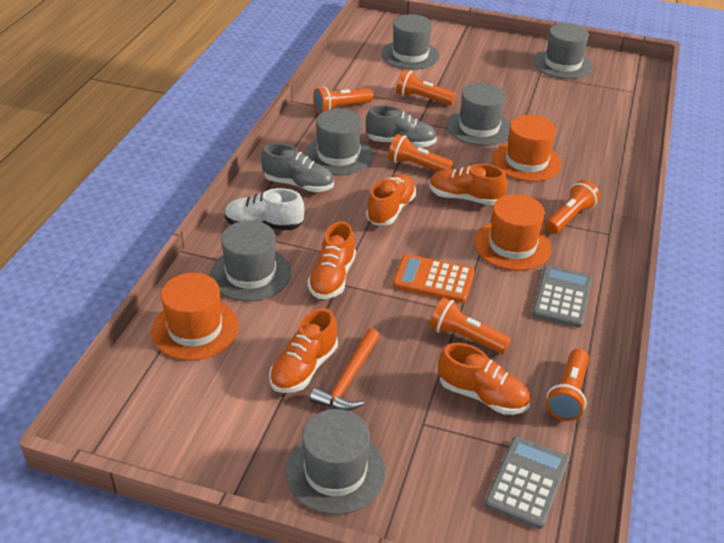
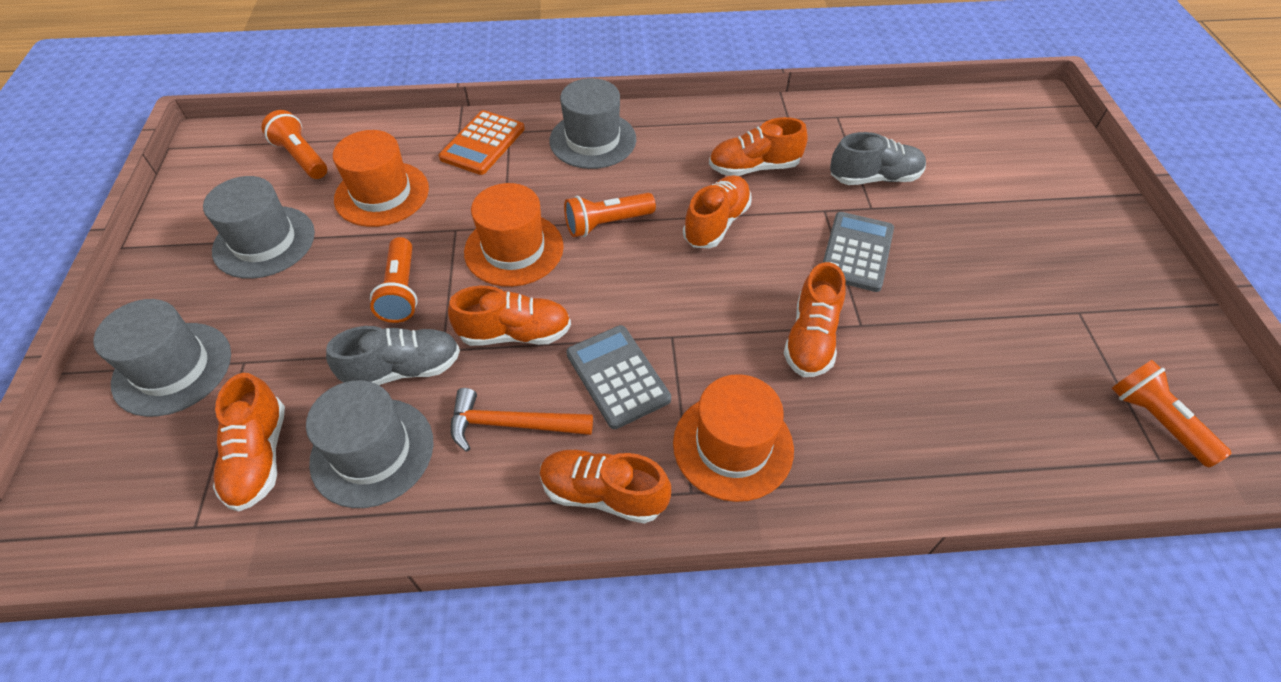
grey hat: [210,220,291,301] [286,409,385,515] [305,109,373,175] [381,14,440,70] [447,83,510,146] [534,23,593,79] = 6 -> [93,299,231,417] [203,176,315,279] [306,380,434,508] [549,78,636,169] = 4
orange flashlight: [313,86,373,114] [388,134,454,172] [396,70,456,105] [429,297,511,354] [545,180,600,234] [546,349,589,421] = 6 -> [261,110,327,179] [370,237,418,323] [564,193,656,237] [1111,360,1232,468] = 4
orange shoe: [269,308,338,393] [307,221,356,299] [366,174,416,225] [429,164,507,205] [438,343,530,415] = 5 -> [213,373,285,511] [448,286,571,346] [540,449,671,524] [683,175,752,248] [709,117,808,176] [784,262,845,377] = 6
white shoe: [224,188,305,230] = 1 -> none = 0

